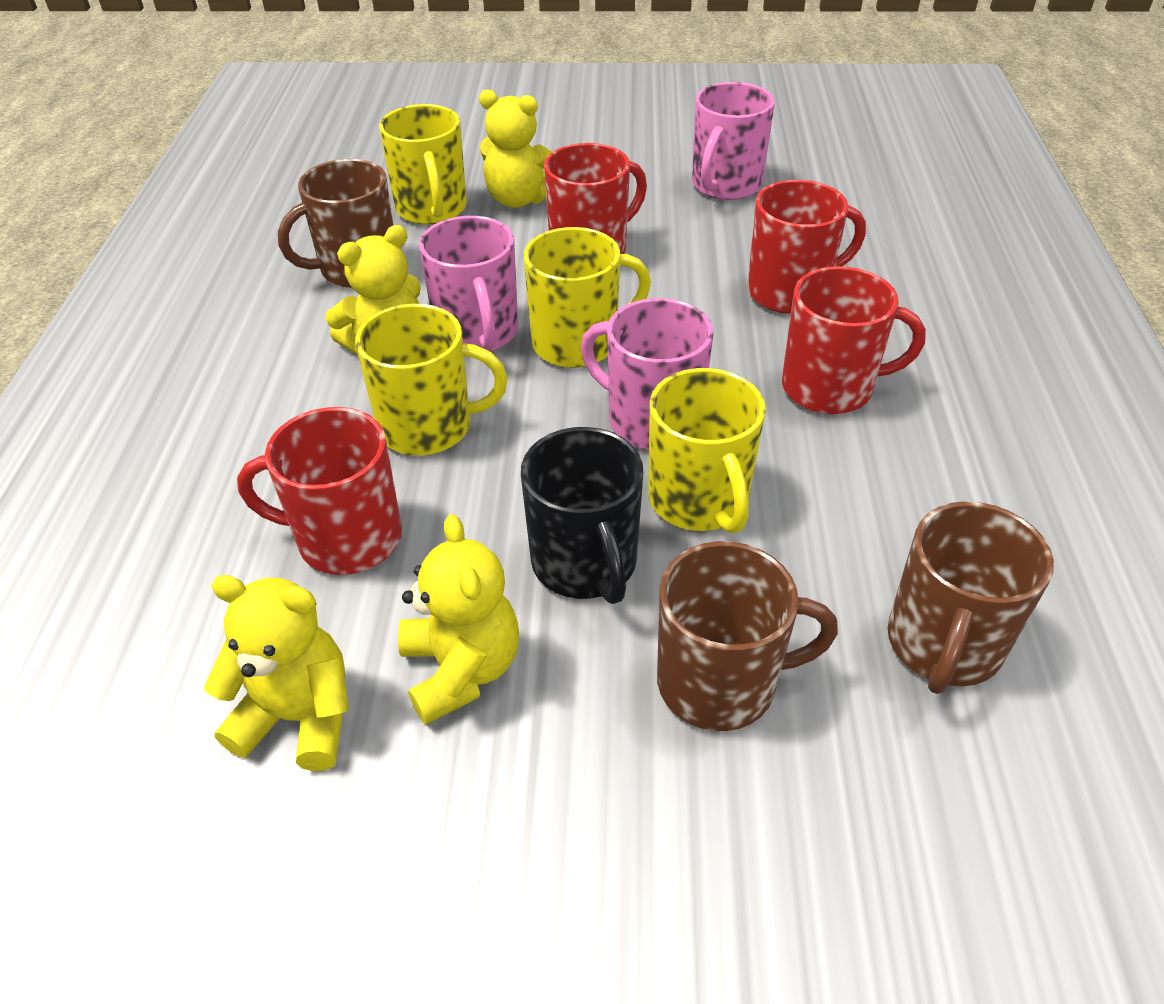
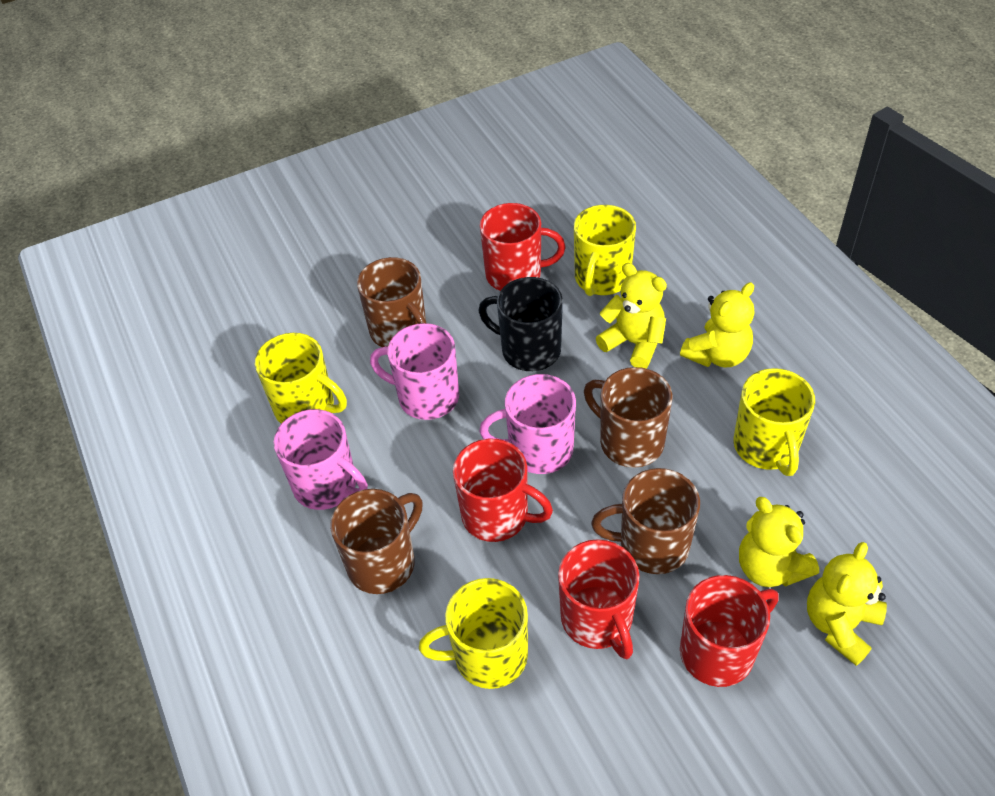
brown mug: [278,159,393,288] [657,541,838,731] [888,501,1054,694] = 3 -> [330,489,423,594] [357,257,426,347] [584,367,673,468] [591,468,700,574] = 4

